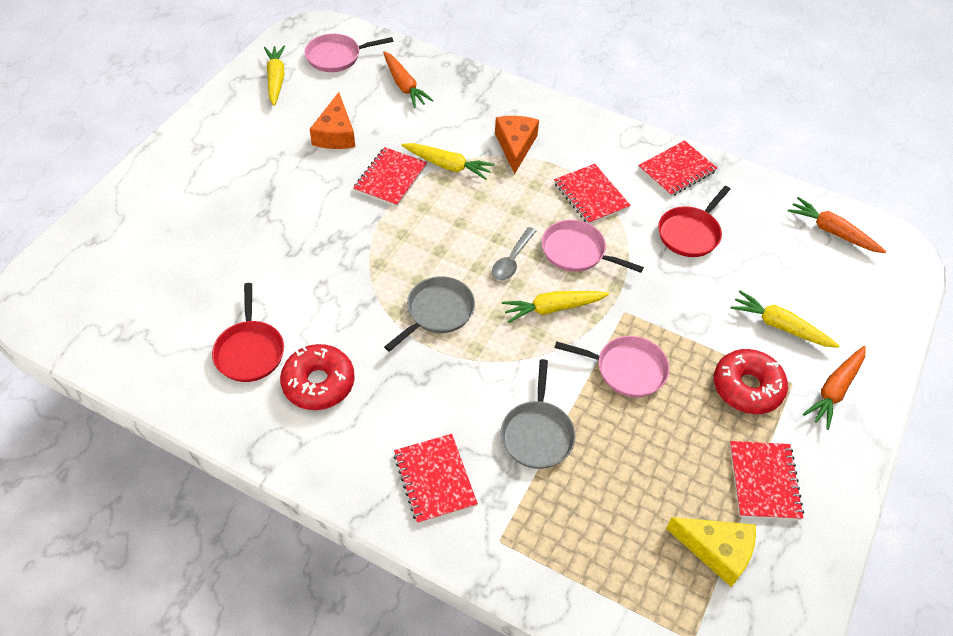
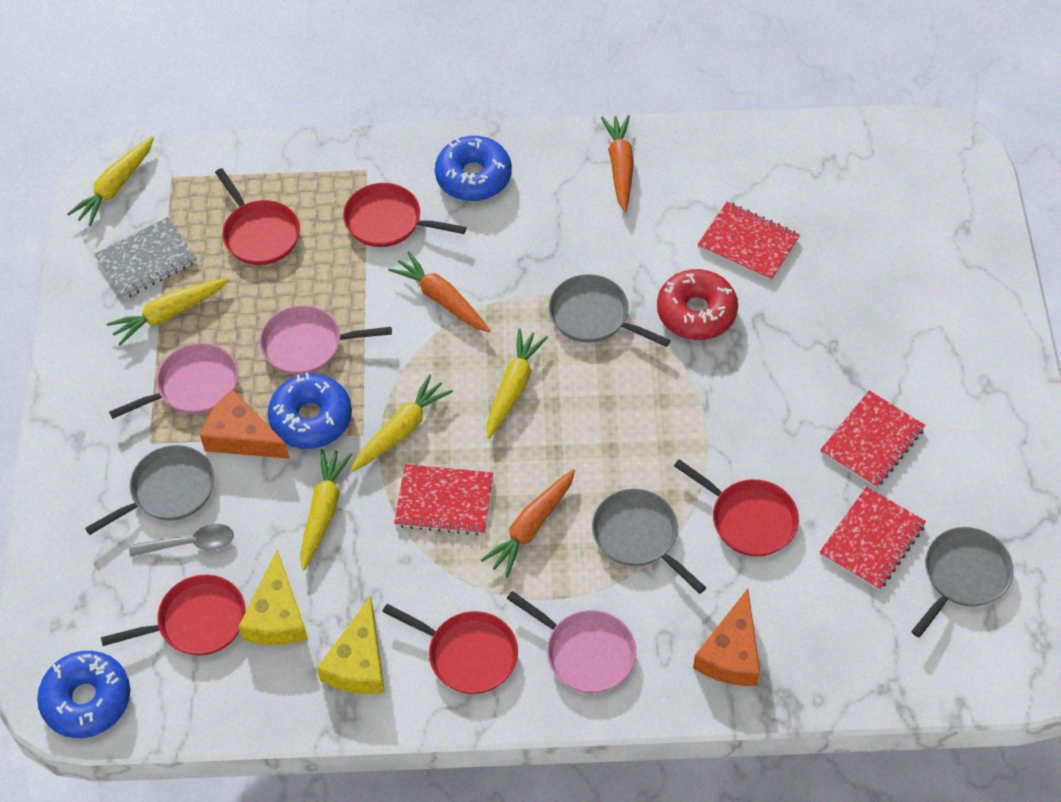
blue donut: none = 0 -> [37,651,130,738] [268,373,352,449] [435,136,512,201] = 3
grey notebook: none = 0 -> [94,217,197,299] = 1
grey pan: [384,276,475,352] [501,359,576,469] = 2 -> [85,445,214,535] [549,274,671,347] [592,489,706,594] [911,527,1014,638] = 4
red donut: [280,344,355,410] [714,349,788,414] = 2 -> [657,269,738,340] = 1
red notebook: [353,147,427,207] [394,434,478,524] [554,164,631,224] [638,140,717,197] [730,441,804,520] = 5 -> [394,464,493,536] [697,202,800,281] [819,487,926,590] [820,391,925,488] = 4
red pan: [212,283,284,382] [658,186,731,257] = 2 -> [101,574,246,656] [215,168,300,265] [343,183,466,247] [382,604,518,694] [674,459,799,557] = 5
yellow carrot: [264,45,285,106] [401,143,494,180] [502,291,609,323] [731,291,840,348] = 4 -> [67,136,154,226] [107,278,229,345] [300,448,352,570] [351,374,453,472] [487,328,548,439] = 5
yellow cheese: [666,517,756,587] = 1 -> [239,550,308,645] [317,596,385,694] = 2

